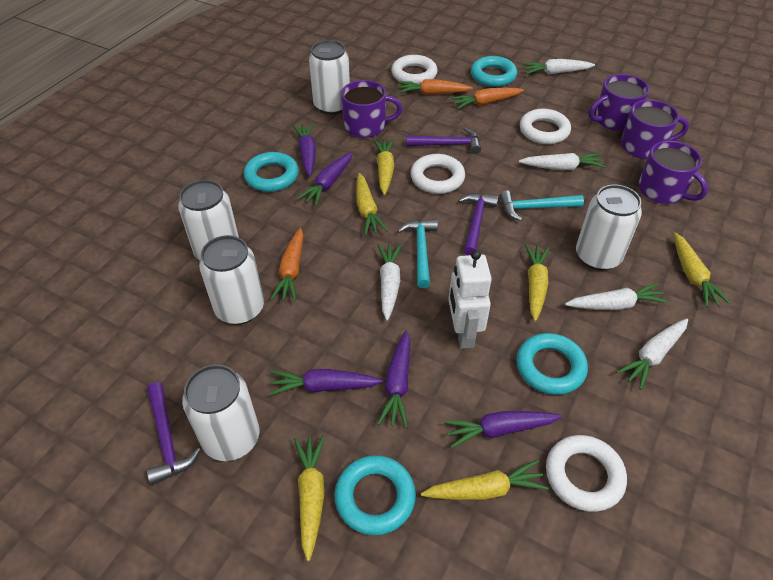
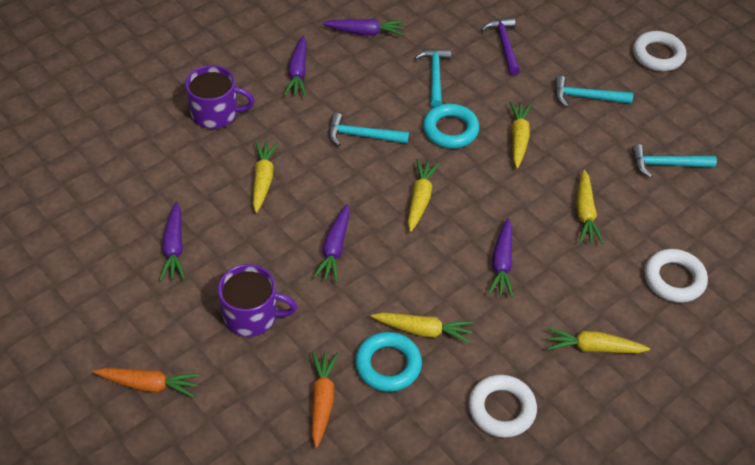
orange carrot: [270,228,303,301] [398,79,473,95] [450,88,524,109] = 3 -> [93,368,200,398] [312,352,339,448] = 2
purple hammer: [147,382,201,485] [406,127,481,154] [458,193,499,255] = 3 -> [481,17,520,75] = 1
purple mug: [341,80,403,138] [589,74,649,131] [621,100,689,159] [638,141,708,204] = 4 -> [185,65,255,129] [218,264,297,337] = 2
turquoise hammer: [398,219,438,288] [500,190,584,221] = 2 -> [329,113,409,146] [415,49,451,108] [555,76,633,107] [632,144,717,178] = 4
turquoise ring: [244,152,299,192] [334,455,416,536] [471,56,517,87] [516,333,588,395] = 4 -> [355,332,422,392] [423,104,479,148] = 2
white can: [178,180,239,260] [182,364,260,461] [199,235,264,325] [309,40,350,115] [576,184,642,271] = 5 -> none = 0
white carrot: [377,244,402,321] [519,153,605,170] [522,59,595,74] [565,283,669,310] [616,318,688,390] = 5 -> none = 0
white ring: [391,55,438,85] [410,154,465,194] [520,109,571,144] [546,435,627,512] = 4 -> [468,375,537,438] [633,31,686,71] [645,249,708,303] = 3
white robot: [449,250,492,349] = 1 -> none = 0

